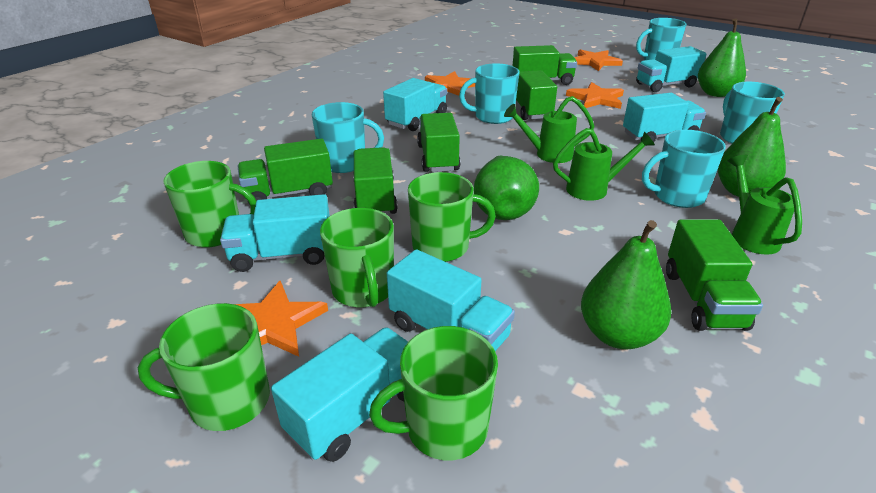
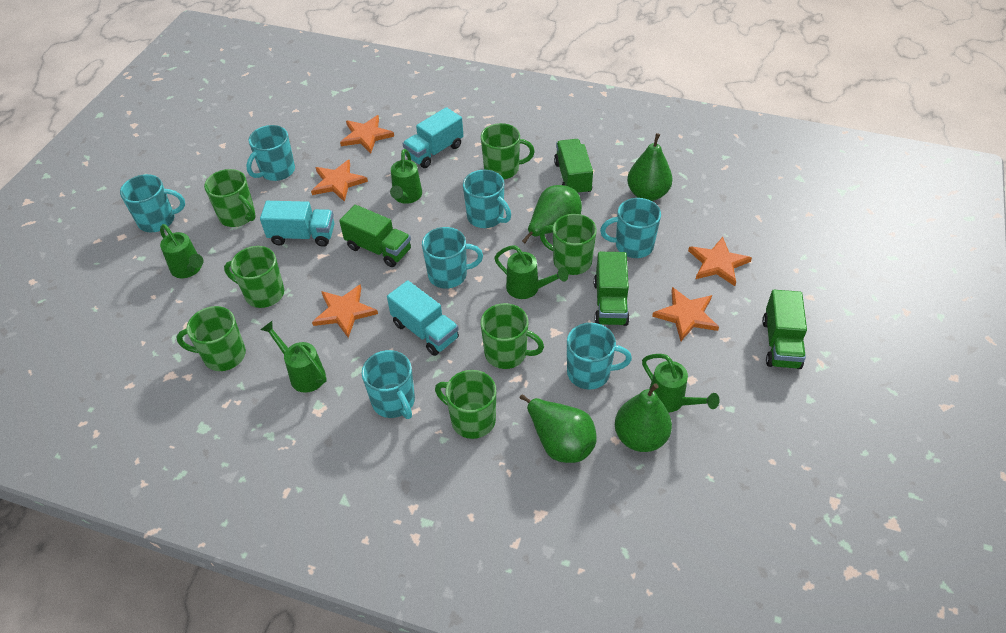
green mug: [138,303,270,431] [163,161,256,248] [320,208,394,307] [369,326,498,460] [408,172,496,262] = 5 -> [176,306,246,371] [204,169,256,227] [224,246,284,308] [435,370,496,439] [481,123,535,179] [481,303,544,369] [540,214,597,275] = 7
green truck: [237,139,333,203] [353,147,398,215] [417,113,460,172] [513,45,577,85] [516,70,557,120] [666,219,763,331] = 6 -> [339,205,411,267] [554,139,593,195] [594,252,630,326] [762,290,807,369] = 4
green watering can: [504,96,595,163] [553,128,655,201] [728,155,802,255] = 3 -> [160,224,203,278] [260,321,327,393] [390,149,422,204] [494,245,568,299] [642,354,720,413] = 5
orange star: [235,280,328,357] [425,71,475,96] [566,82,624,109] [574,49,623,71] = 4 -> [311,160,368,202] [312,284,378,338] [340,115,394,153] [652,287,719,341] [688,237,752,286] = 5
turquoise mug: [312,102,384,173] [459,63,520,124] [636,18,686,60] [642,130,726,208] [720,82,785,144] = 5 -> [120,174,185,232] [246,125,295,181] [362,350,415,419] [422,227,483,288] [463,170,511,228] [567,323,632,390] [600,198,661,258] = 7
turquoise truck: [220,194,330,272] [271,327,408,462] [383,78,447,131] [387,249,515,351] [623,93,706,142] [636,46,707,92] = 6 -> [260,201,334,247] [387,280,459,356] [402,107,463,168] = 3

